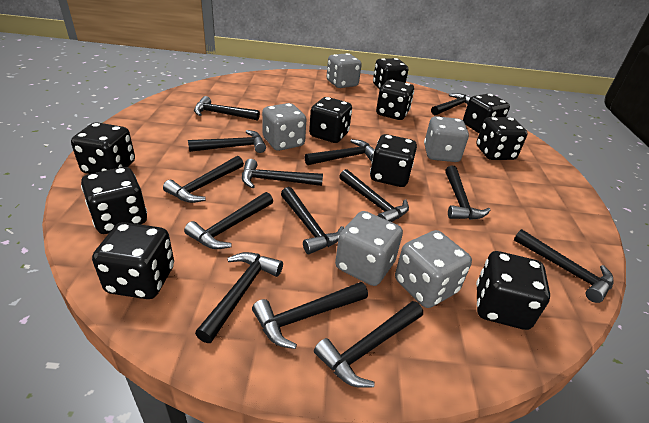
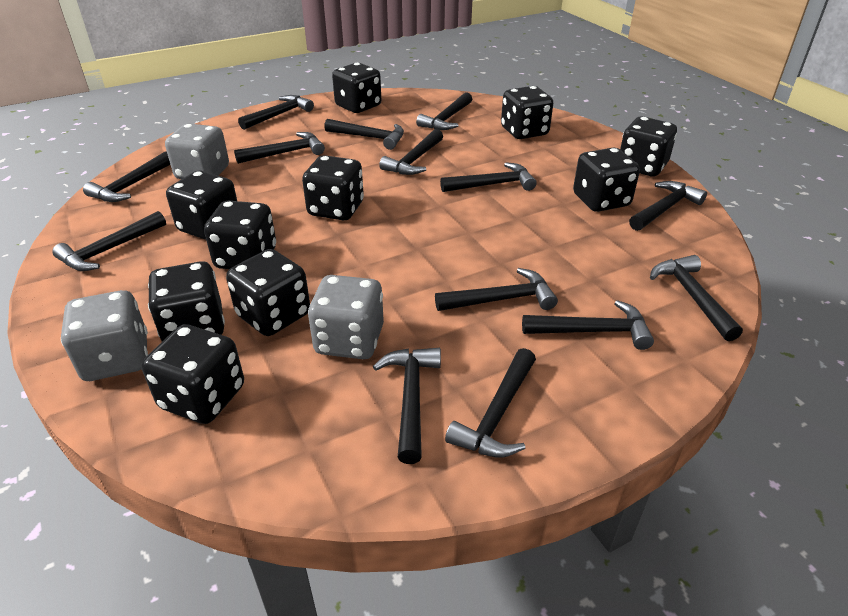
grey dice: [262,103,306,151] [327,53,362,88] [335,211,403,286] [395,230,472,308] [424,116,469,162] = 5 -> [61,290,148,381] [165,124,229,179] [308,275,384,359] = 3

